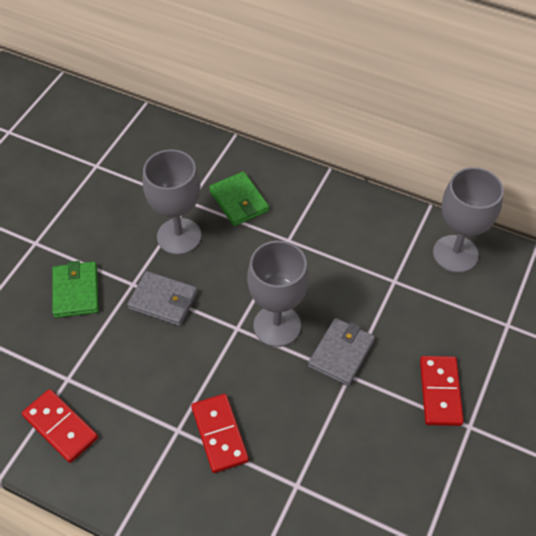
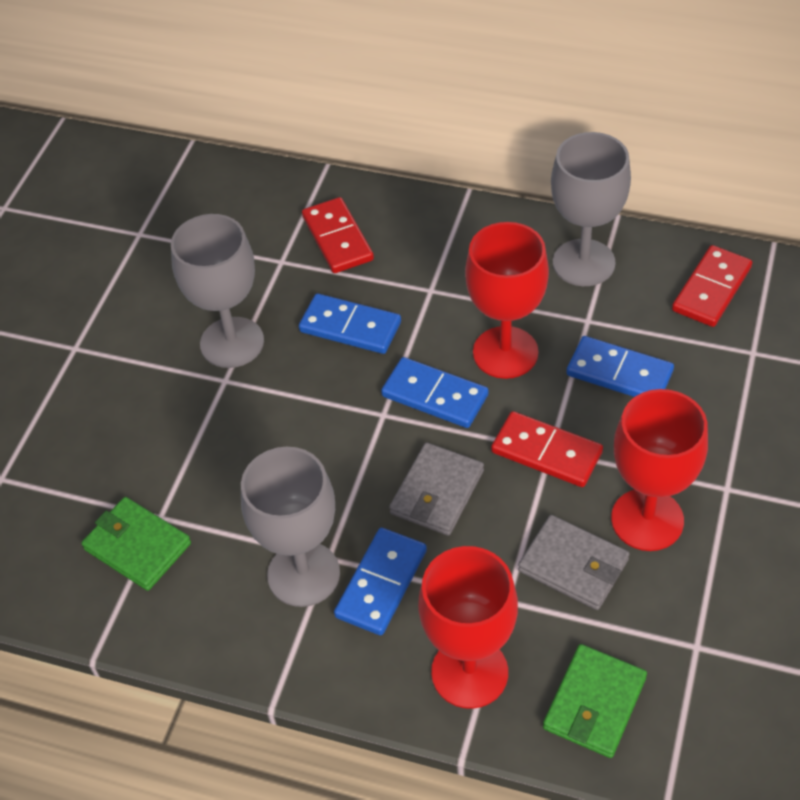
blue domino: none = 0 -> [299,293,401,354] [334,528,427,635] [381,357,488,428] [566,336,674,397] = 4
red goblet: none = 0 -> [418,546,518,709] [465,222,549,379] [611,389,708,551] = 3

